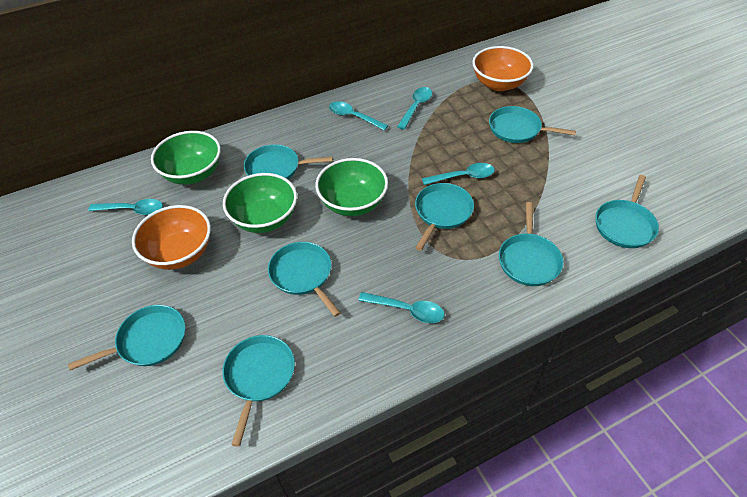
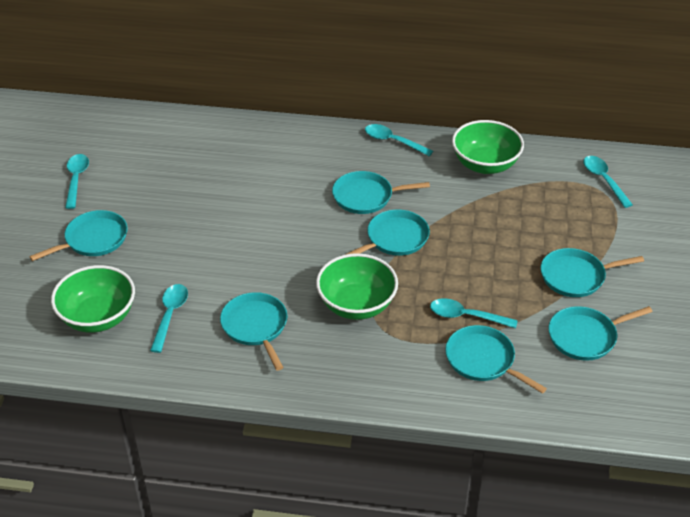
orange bowl: [132,205,211,270] [472,46,534,91] = 2 -> none = 0
turquoise pan: [68,305,185,370] [222,335,295,447] [244,144,333,179] [268,242,341,317] [415,183,474,251] [489,106,576,143] [499,202,563,286] [595,175,659,248] = 8 -> [29,210,128,261] [220,292,287,370] [332,171,430,214] [345,209,430,256] [445,325,547,394] [541,248,644,297] [548,306,652,361] = 7

